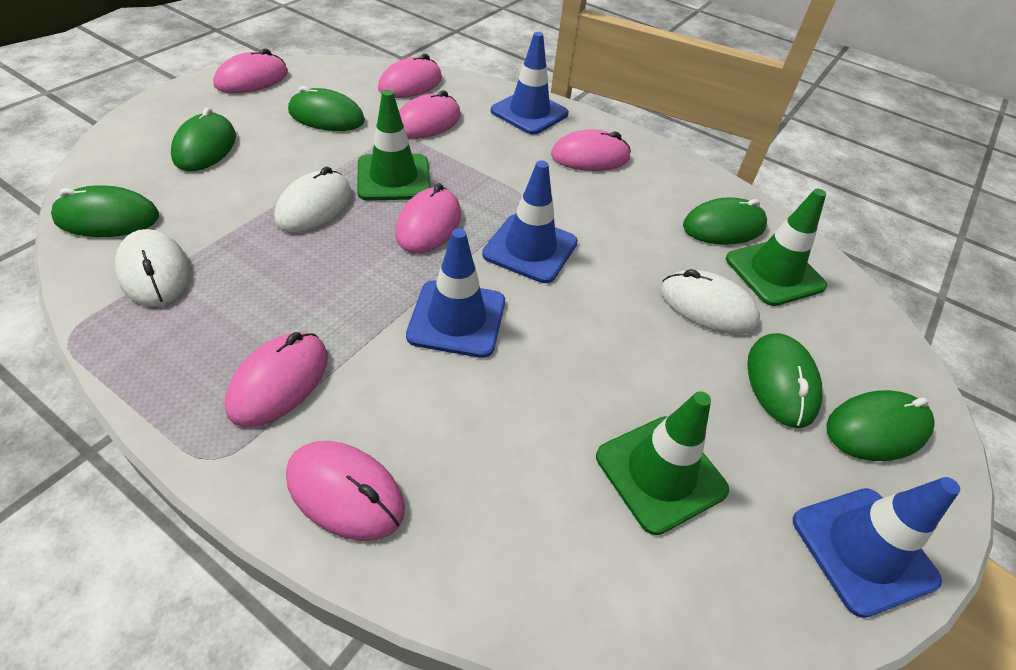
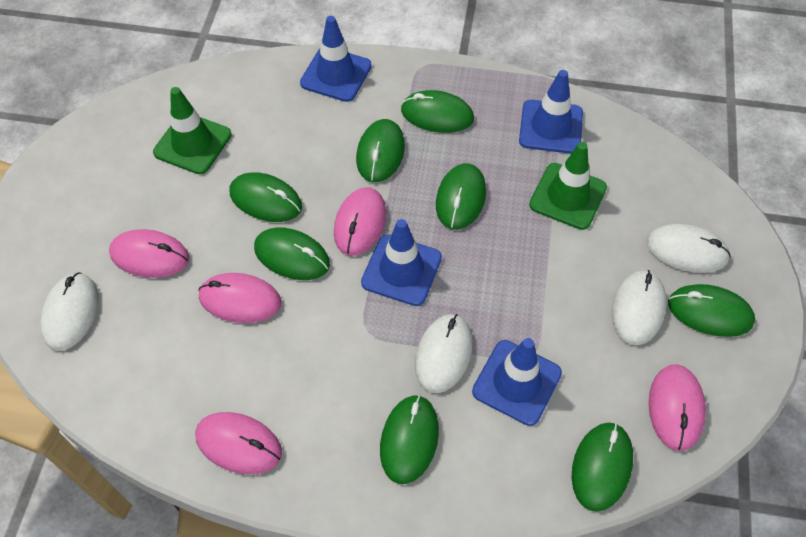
green mouse: [51,185,159,237] [171,108,236,171] [288,86,365,131] [683,197,767,245] [747,333,822,428] [826,390,934,461] = 6 -> [229,172,302,222] [254,228,330,280] [356,119,405,182] [380,395,439,484] [401,90,474,133] [436,163,486,230] [572,422,633,512] [668,284,755,337] = 8
green traffic cone: [357,90,431,201] [596,391,729,535] [726,189,827,306] = 3 -> [153,87,232,174] [529,142,607,230] = 2
pink mouse: [213,49,288,93] [224,332,328,427] [286,441,405,541] [378,54,442,98] [395,183,461,253] [399,90,461,139] [551,129,631,171] = 7 -> [109,229,189,278] [195,412,282,475] [198,273,281,323] [334,187,386,256] [649,364,706,451] = 5
white mouse: [115,229,190,307] [274,166,351,233] [661,269,760,335] = 3 -> [40,272,99,351] [415,314,473,393] [612,270,667,345] [646,224,731,273] = 4

